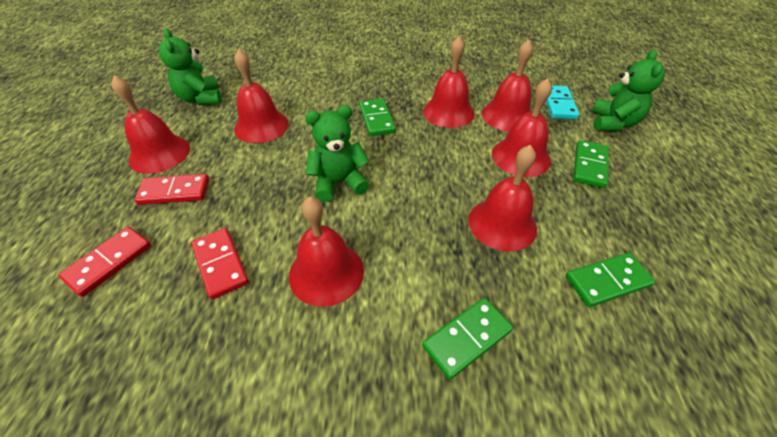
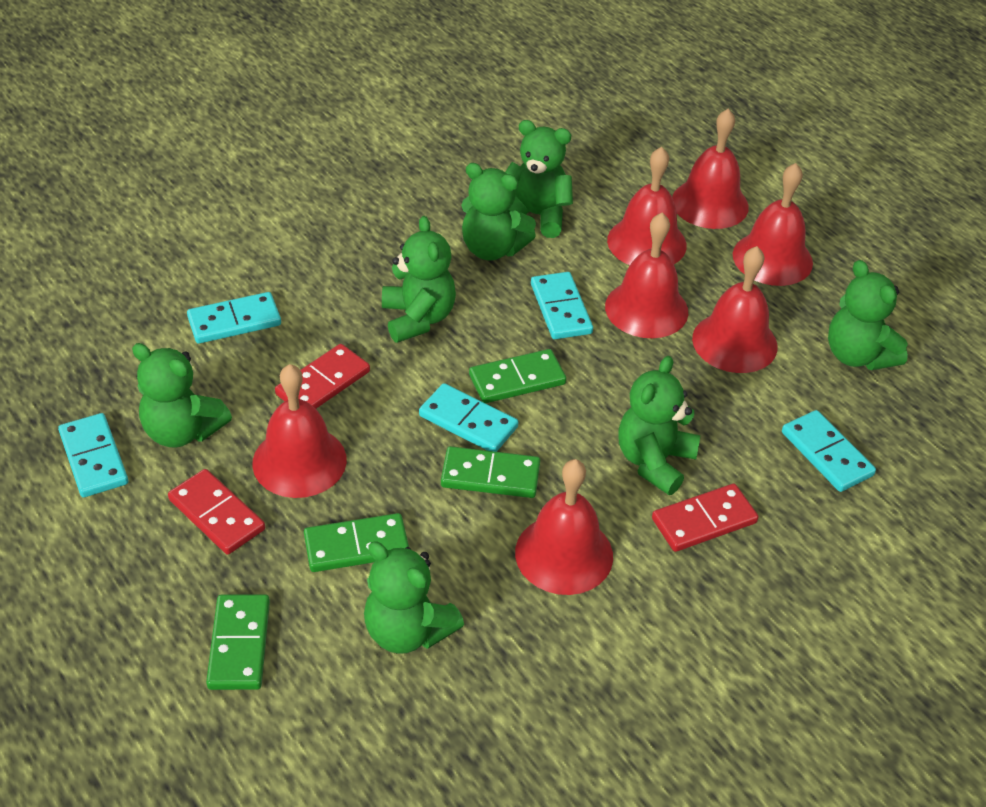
green teddy bear: [159,29,222,105] [305,105,370,202] [592,50,665,131] = 3 -> [132,343,232,448] [364,541,464,654] [382,216,456,343] [461,163,536,260] [506,120,573,238] [618,356,700,495] [828,260,908,370] = 7
turquoise domino: [546,86,579,119] = 1 -> [58,413,128,497] [187,292,281,344] [419,383,518,452] [531,272,593,339] [782,410,876,492] = 5

